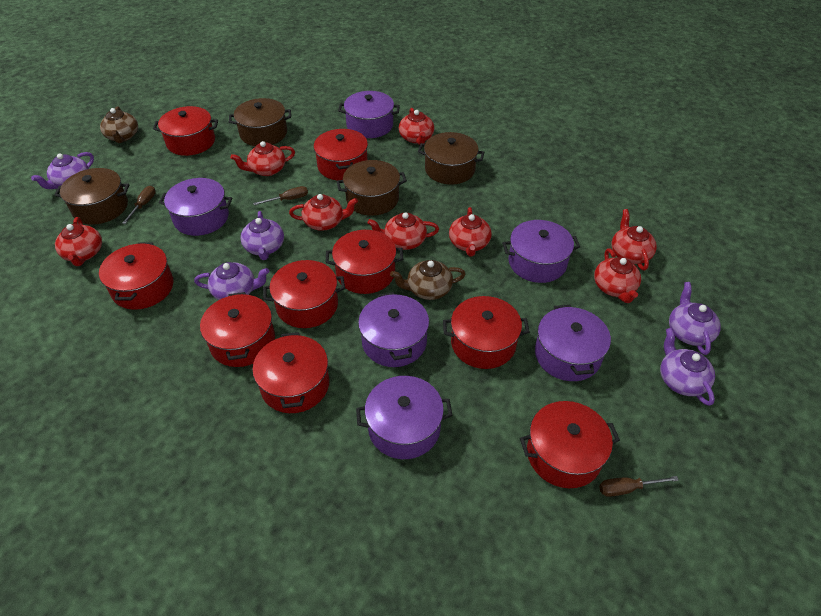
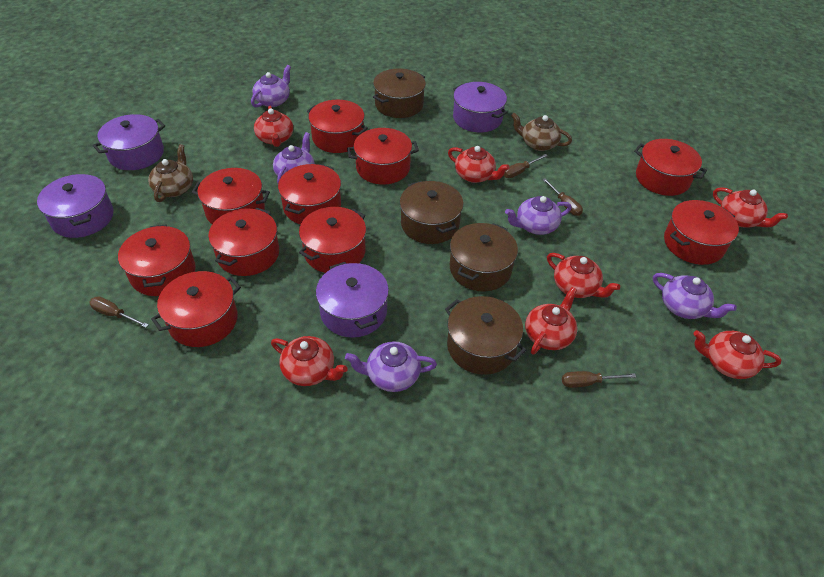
brown screwdriver: [122,186,156,224] [253,186,308,205] [599,476,679,497] = 3 -> [89,296,149,328] [504,154,548,178] [542,178,583,216] [562,371,636,388] = 4
purple pot: [159,178,232,236] [338,91,400,138] [356,376,453,459] [358,292,429,367] [502,220,580,283] [535,305,611,381] = 6 -> [37,174,113,238] [93,114,165,170] [316,262,389,338] [453,82,508,132] = 4
red pot: [99,242,174,310] [153,106,218,156] [200,292,275,367] [253,332,329,413] [263,260,345,328] [314,129,368,180] [326,230,403,294] [443,296,530,369] [520,401,620,488] = 9 -> [118,224,196,296] [151,271,241,347] [192,168,270,224] [208,208,279,276] [278,164,341,224] [299,207,366,273] [307,100,368,153] [347,128,419,185] [634,139,707,196] [664,200,739,265] = 10
red teapot: [55,217,102,266] [231,141,295,176] [289,194,358,231] [368,212,439,250] [399,108,434,145] [449,207,492,257] [594,248,641,303] [611,209,657,270] = 8 -> [254,106,293,147] [271,336,348,386] [448,146,509,183] [525,287,577,354] [547,253,620,298] [693,330,781,379] [713,187,788,228] = 7

